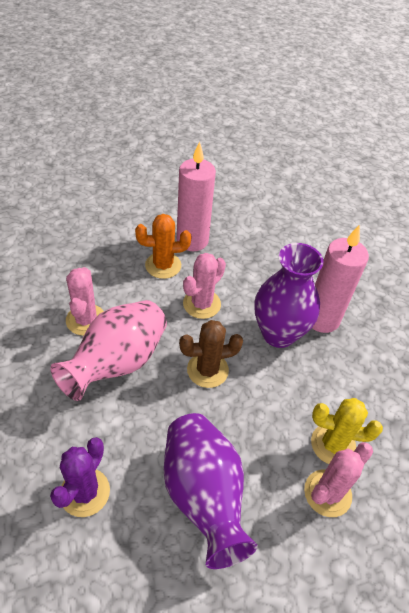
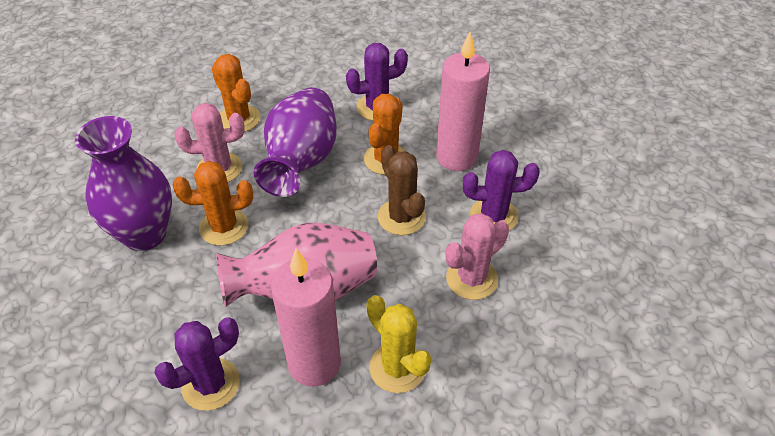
orange cactus: [135,214,191,279] = 1 -> [173,161,253,246] [212,54,260,132] [364,94,406,175] = 3
pink cactus: [66,267,104,336] [183,253,226,319] [304,442,373,517] = 3 -> [174,103,245,182] [445,213,509,300] = 2
purple cactus: [50,437,110,517] = 1 -> [154,317,240,411] [346,43,408,121] [463,150,540,231] = 3

